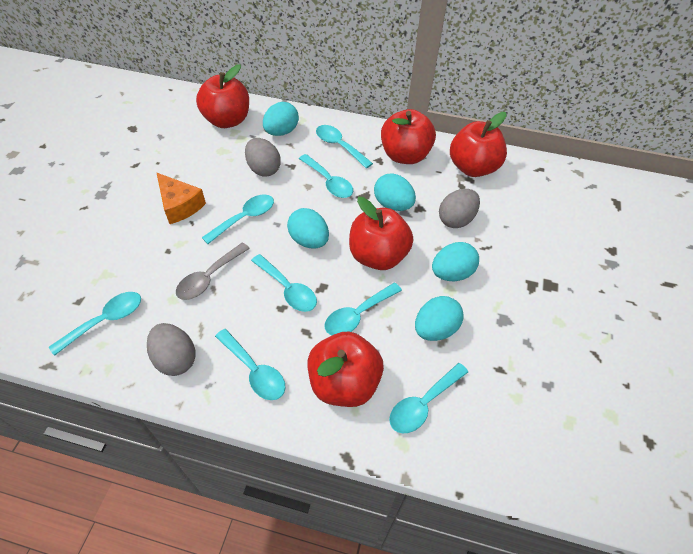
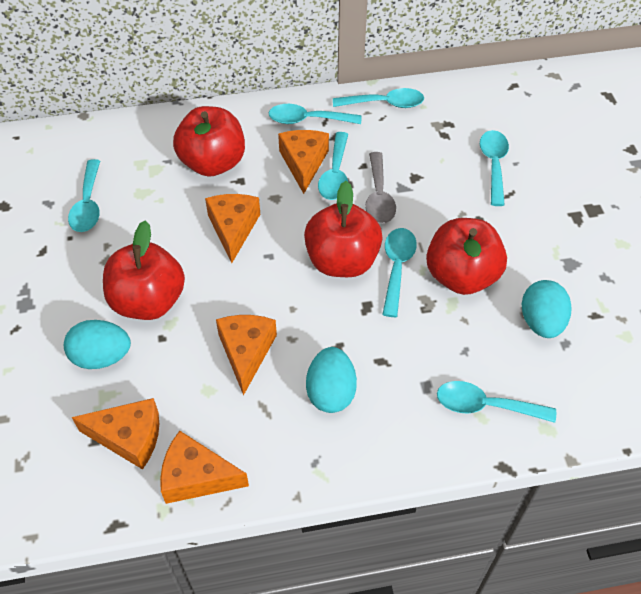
grey egg: [147,323,195,376] [245,138,281,177] [439,189,480,228] = 3 -> none = 0
orange cheese: [157,173,206,224] = 1 -> [72,398,159,470] [160,431,249,504] [205,194,260,263] [216,315,277,396] [278,130,329,194] = 5
red apple: [196,64,249,128] [307,331,384,407] [349,197,413,270] [381,109,436,164] [450,112,507,177] = 5 -> [103,221,185,320] [173,106,245,177] [304,181,383,277] [426,218,507,295] = 4
turquoise egg: [263,102,299,136] [287,208,329,249] [374,173,416,211] [415,296,464,341] [432,242,479,281] = 5 -> [64,320,131,369] [306,347,357,413] [521,280,572,338] = 3
turquoise spoon: [49,292,141,356] [202,194,274,244] [215,329,285,400] [251,254,317,312] [299,154,353,198] [316,125,373,169] [325,283,402,335] [389,363,468,433] = 8 -> [68,159,100,232] [269,104,361,124] [318,132,348,200] [333,88,424,108] [382,228,417,317] [437,381,556,423] [480,130,509,206] = 7

